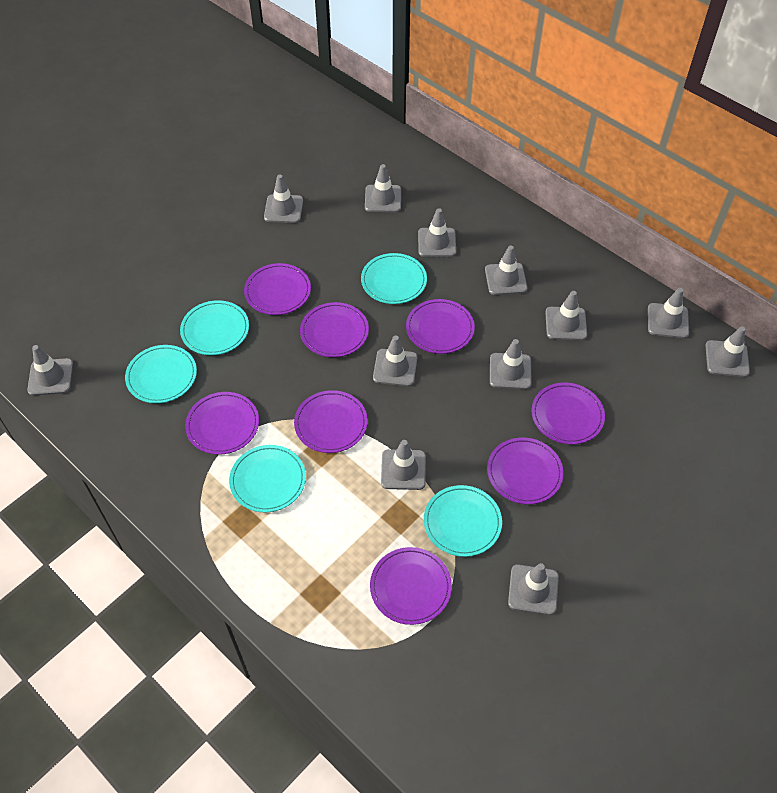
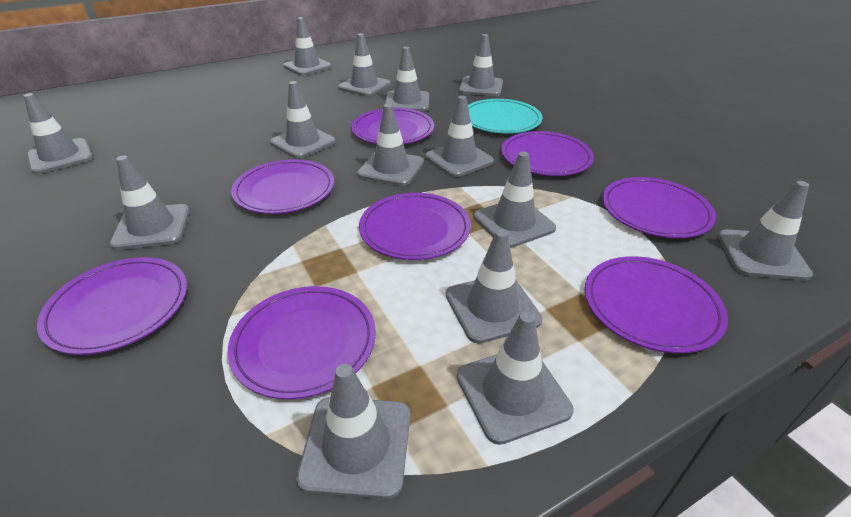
grey traffic cone: [27,345,73,396] [264,175,303,223] [365,164,401,212] [373,335,417,386] [381,440,426,490] [418,208,456,257] [485,245,527,295] [490,339,532,389] [508,563,559,615] [545,291,587,340] [648,288,689,338] [705,326,750,377] = 12 -> [23,93,93,174] [110,156,190,250] [270,81,336,158] [283,17,332,76] [296,364,410,499] [338,33,391,96] [357,104,424,186] [385,47,429,111] [425,96,494,177] [446,229,543,344] [457,311,574,445] [459,34,503,96] [474,152,556,248] [718,181,813,281] = 14
turquoise plate: [125,345,197,403] [180,300,249,355] [229,445,306,513] [361,253,427,304] [424,485,502,557] = 5 -> [468,99,543,134] = 1

